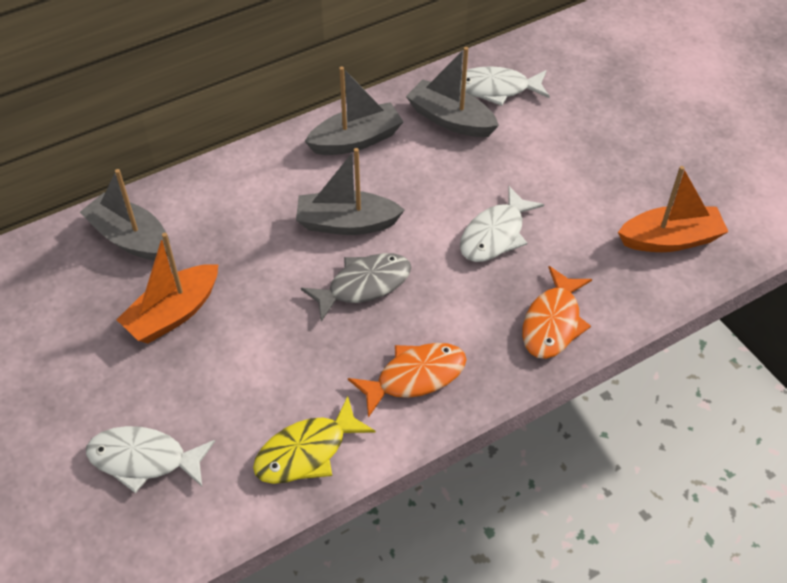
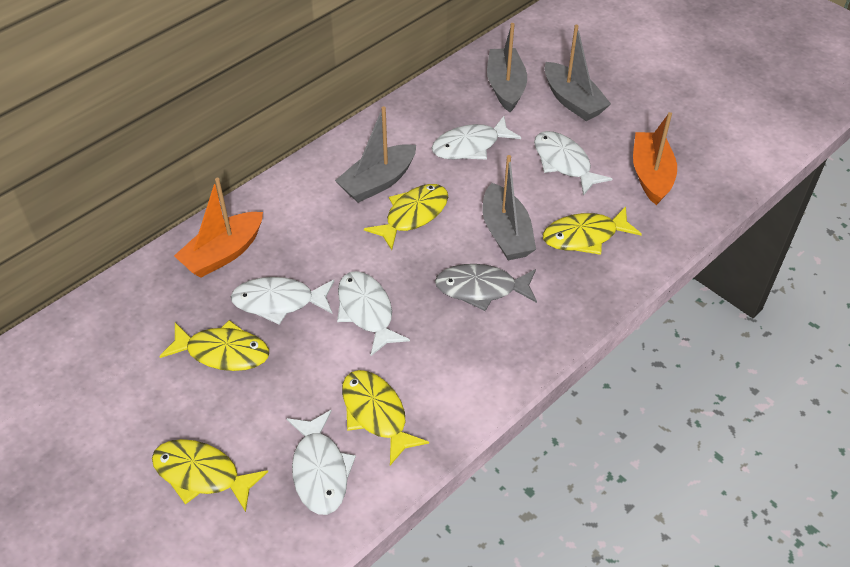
orange fish: [348,343,467,418] [522,266,592,359] = 2 -> none = 0
white fish: [86,426,215,493] [460,186,544,262] [461,66,550,106] = 3 -> [230,277,334,325] [286,410,356,515] [337,271,410,356] [432,116,521,160] [534,131,612,196] = 5
yellow fish: [253,396,376,484] = 1 -> [152,439,268,512] [159,320,269,371] [342,370,429,466] [364,184,448,250] [543,206,642,255] = 5

